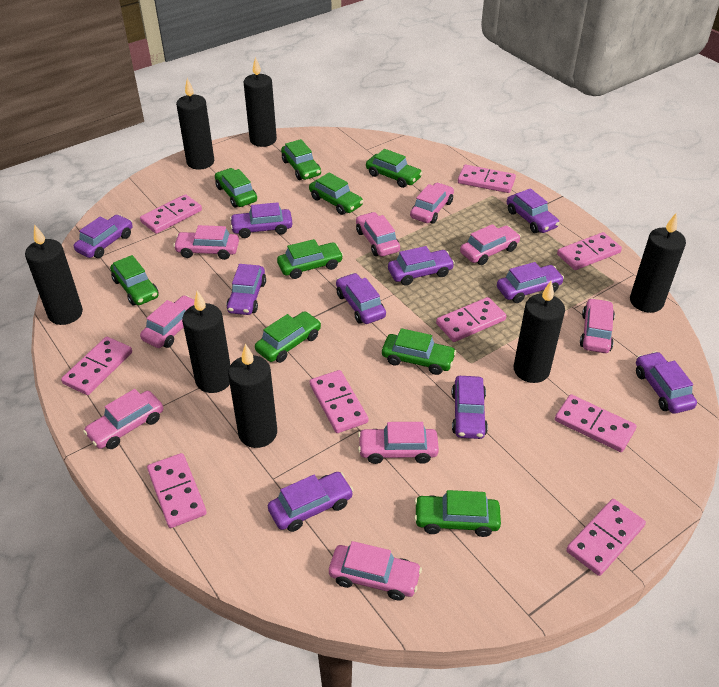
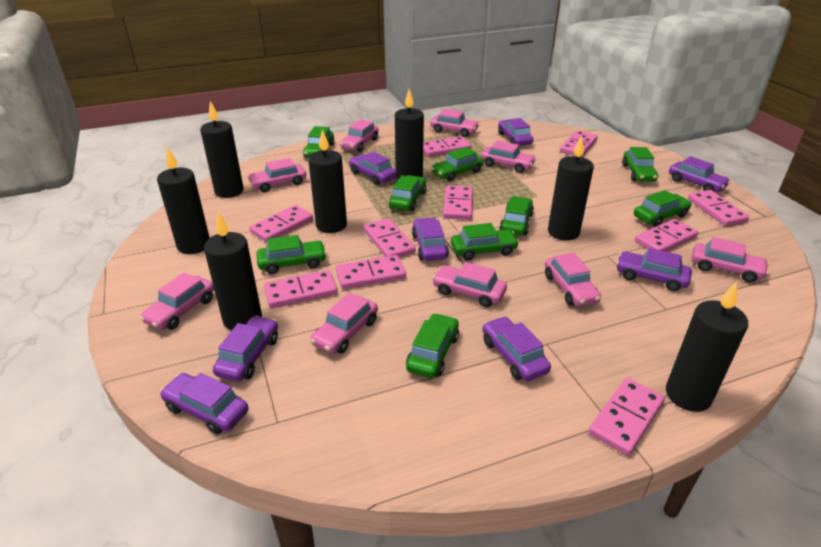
pink domino: [61,337,132,395] [140,194,202,234] [147,453,207,528] [310,370,368,433] [436,297,506,342] [458,165,516,193] [555,394,637,452] [557,232,622,270] [566,499,646,576] = 9 -> [249,205,313,243] [264,270,338,308] [336,255,406,289] [364,218,415,257] [423,136,471,157] [443,186,473,220] [560,131,598,157] [588,378,665,456] [635,219,698,251] [688,190,750,226] = 10
purple car: [74,215,133,258] [226,264,266,315] [230,202,292,238] [268,472,354,532] [336,273,386,324] [388,246,455,286] [452,376,488,439] [497,262,564,303] [507,188,560,233] [636,351,697,414] = 10 -> [160,373,249,434] [213,316,278,382] [349,152,397,185] [412,217,449,261] [482,316,551,381] [498,118,533,146] [616,248,692,291] [669,156,731,192] = 8

